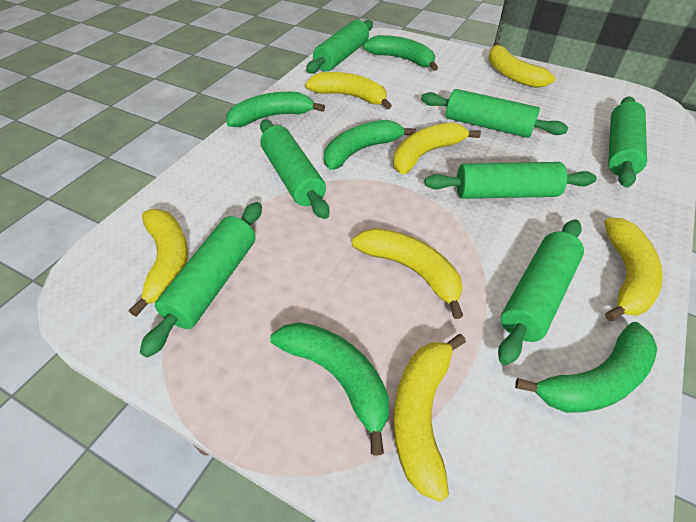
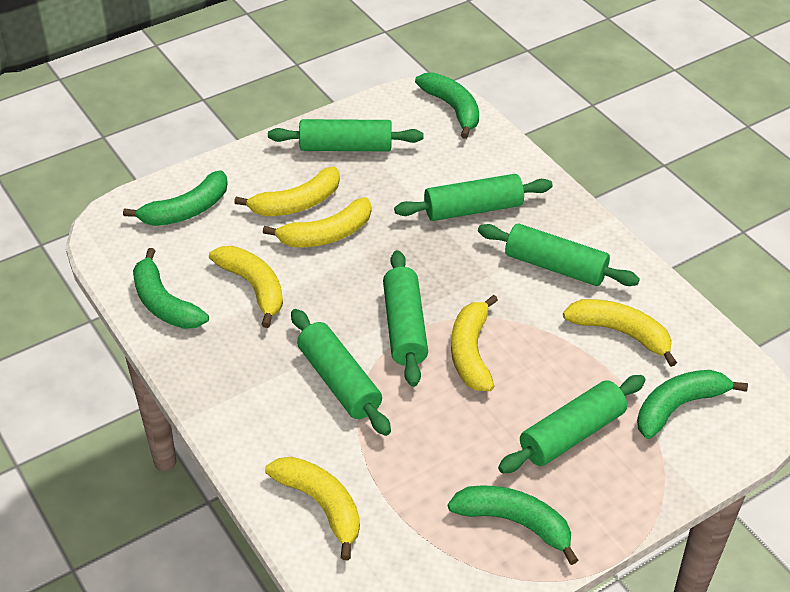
green rolling pin: [140,202,262,358] [260,120,329,219] [306,20,373,74] [421,89,568,138] [424,162,597,199] [498,219,584,365] [608,97,647,188] = 7 -> [268,119,423,152] [291,309,391,436] [383,250,428,387] [394,174,553,221] [478,224,640,286] [498,375,645,473] = 6
yellow banana: [129,209,188,317] [305,72,392,109] [352,228,463,319] [393,122,481,174] [393,334,466,502] [488,42,556,88] [604,217,663,321] = 7 -> [209,246,283,328] [234,167,340,216] [263,198,371,247] [265,457,360,560] [451,295,498,391] [563,299,677,367] = 6

